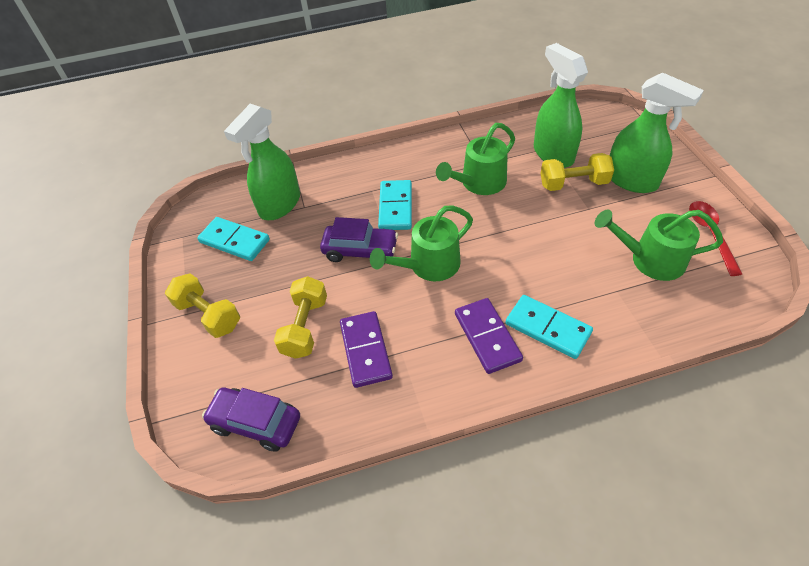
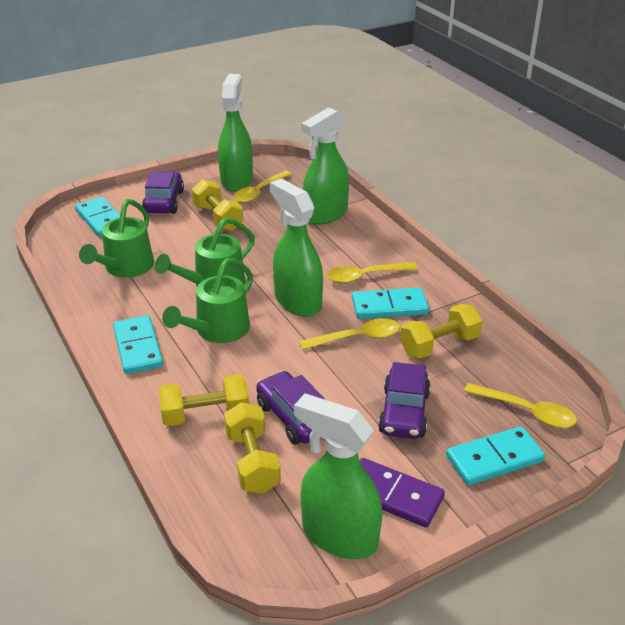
green spray bottle: [224,104,300,220] [534,43,588,168] [610,73,704,193] = 3 -> [218,74,253,191] [270,178,323,317] [294,393,382,559] [301,107,349,225] = 4
purple car: [202,388,300,452] [320,217,398,264] = 2 -> [142,172,184,214] [256,371,325,445] [378,362,431,439] = 3
purple domino: [340,311,393,388] [455,298,523,374] = 2 -> [359,458,445,528] = 1
red spoon: [689,201,742,276] = 1 -> none = 0
turquoise domino: [197,217,270,261] [378,180,412,230] [506,295,593,359] = 3 -> [75,197,120,238] [113,315,163,374] [352,287,429,319] [446,426,545,485] = 4
yellow dumbbell: [165,273,240,338] [274,276,327,359] [540,153,614,191] = 3 -> [159,374,249,426] [191,179,243,231] [224,402,281,494] [400,304,482,358] = 4
yellow spoon: none = 0 -> [233,171,292,203] [299,318,400,350] [327,262,418,283] [464,383,577,428] = 4

